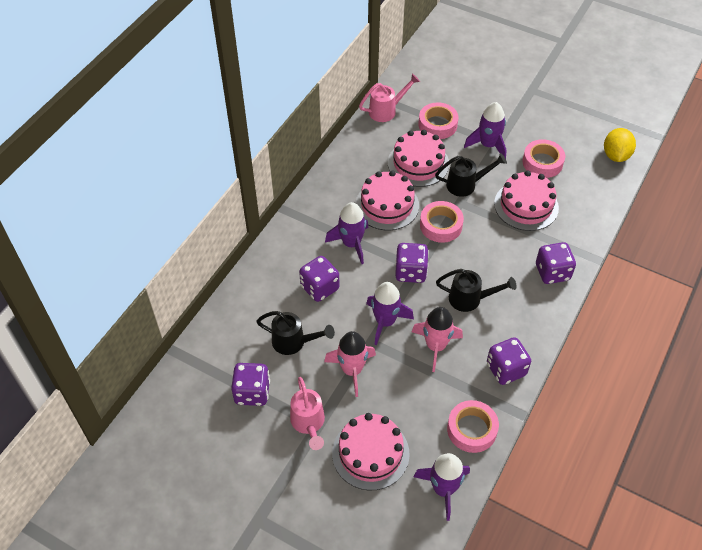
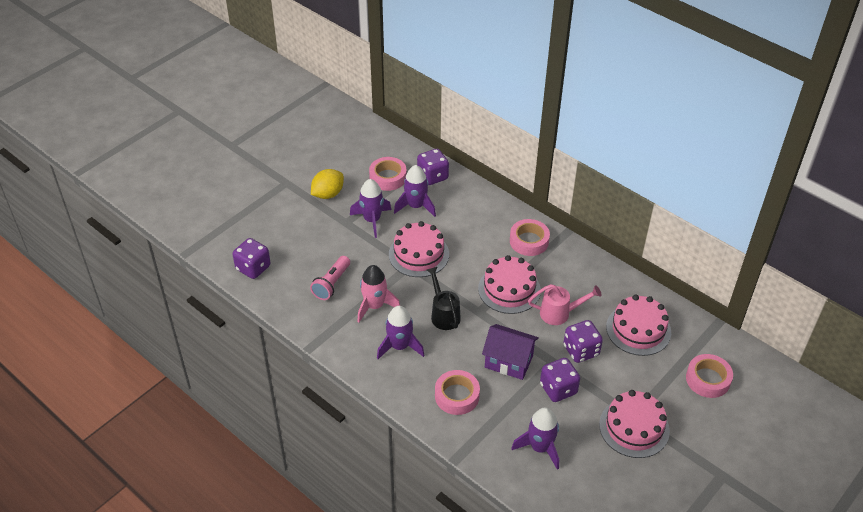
black watering can: [256,311,335,355] [435,153,507,197] [436,269,517,312] = 3 -> [427,267,461,330] = 1
pink flashlight: none = 0 -> [310,256,350,300] = 1
pink rocket: [324,331,376,397] [412,307,463,372] = 2 -> [357,265,400,322] = 1
pink watering can: [290,377,325,450] [359,74,420,122] = 2 -> [528,284,602,325] = 1
purple dice: [231,363,270,406] [299,256,339,302] [395,243,429,283] [487,337,531,385] [536,242,576,284] = 5 -> [233,238,271,279] [417,149,449,185] [540,358,580,402] [563,320,603,363] = 4
purple house: none = 0 -> [482,324,539,380] = 1

